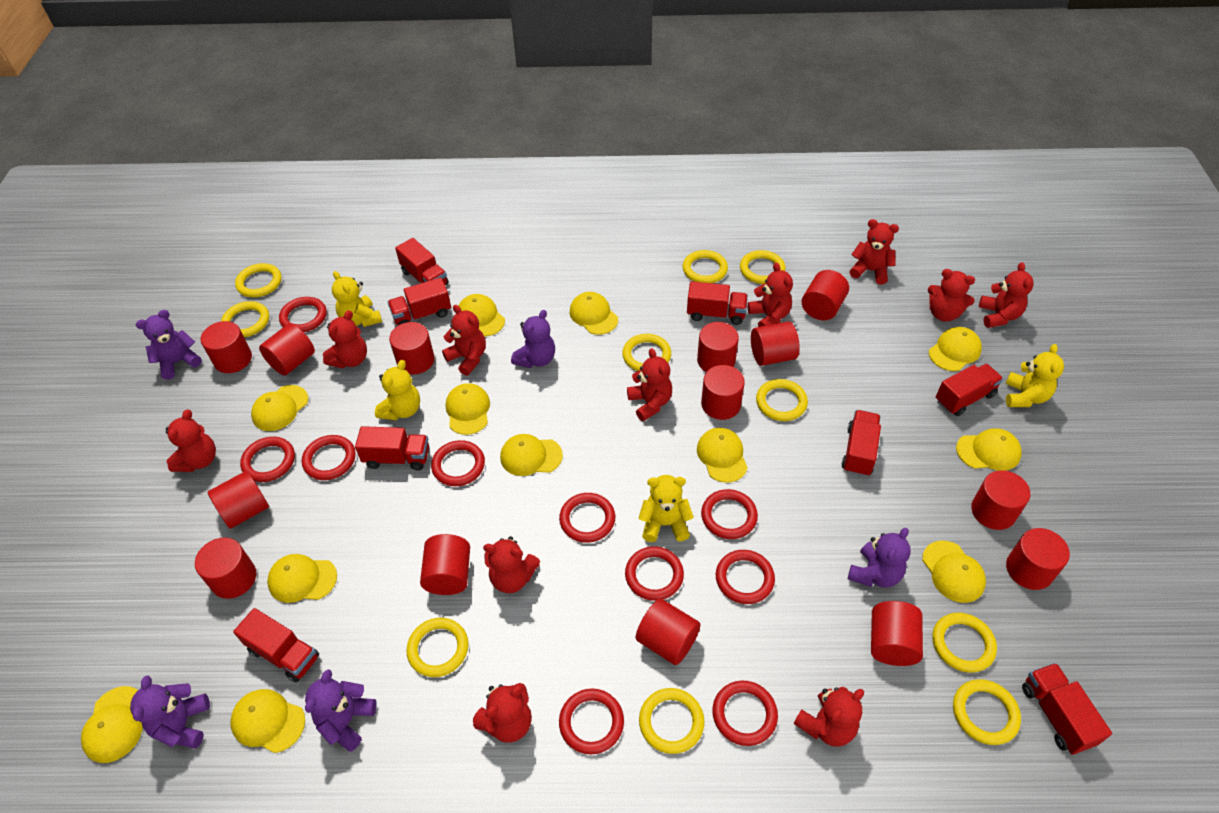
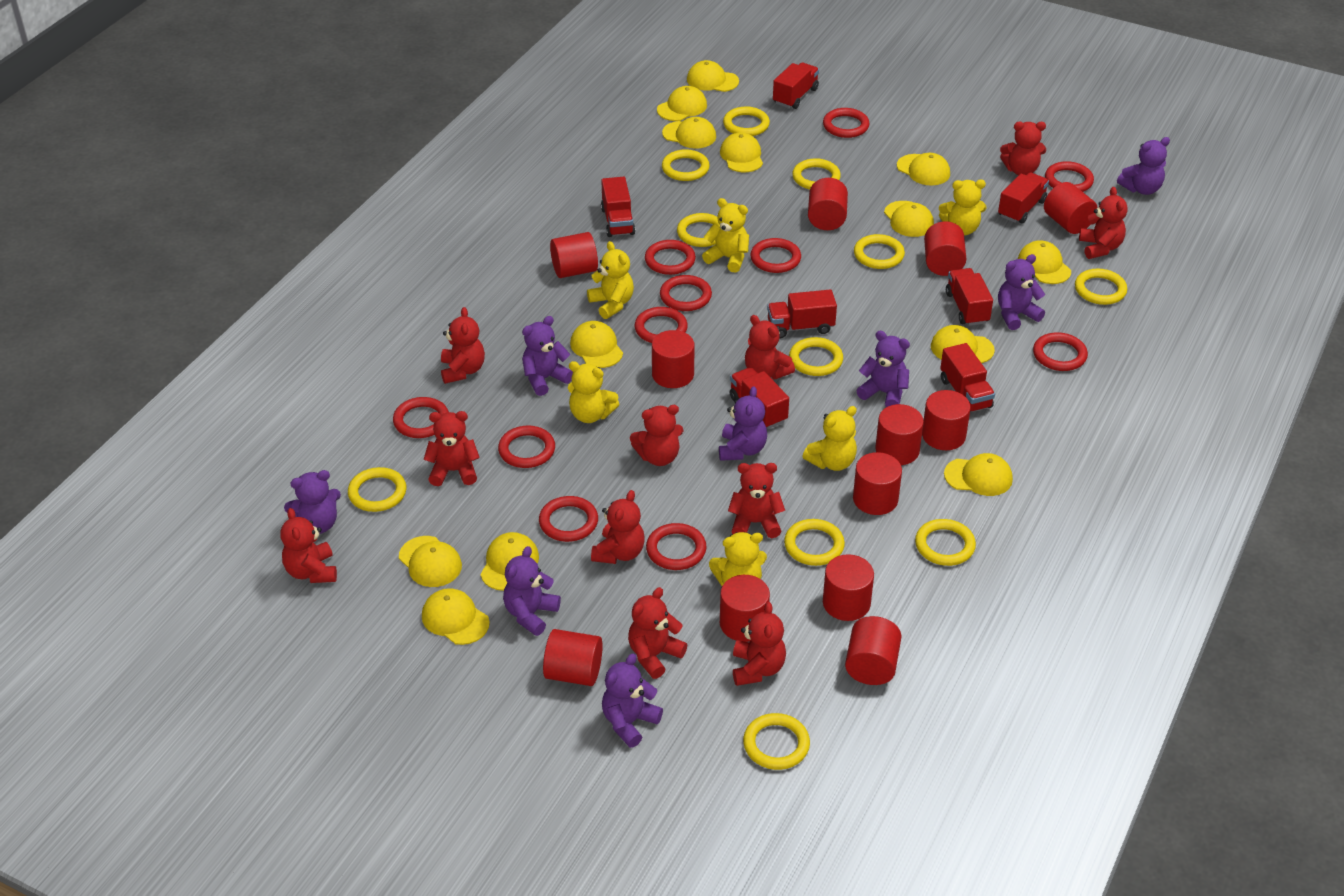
purple teddy bear: [130,676,210,748] [136,310,202,380] [305,669,377,752] [511,310,555,368] [848,528,911,588] = 5 -> [284,470,341,534] [503,546,561,636] [522,316,573,396] [602,654,663,748] [719,386,767,461] [856,331,910,407] [998,254,1045,330] [1117,137,1170,195] = 8
red cylinder: [195,538,256,599] [201,321,252,373] [207,471,269,529] [259,324,315,376] [389,322,435,375] [420,534,470,595] [636,599,701,665] [697,322,739,372] [701,365,745,420] [751,321,800,366] [802,270,849,320] [871,601,923,666] [971,470,1030,530] [1006,528,1070,590] = 14 -> [543,629,603,686] [550,232,598,278] [652,330,695,388] [720,575,770,642] [808,178,848,230] [823,554,874,621] [845,616,902,685] [853,452,902,515] [875,404,924,465] [922,390,971,450] [924,221,966,276] [1044,182,1098,234] = 12
red ring: [240,437,295,482] [279,297,327,332] [302,435,356,480] [431,440,485,486] [559,493,615,543] [559,689,624,755] [625,546,684,601] [701,489,758,539] [713,681,778,746] [716,550,775,604] = 10 -> [393,397,449,438] [498,425,555,468] [539,496,598,542] [635,307,688,343] [645,240,696,275] [646,523,707,570] [660,275,712,311] [750,238,801,273] [823,108,870,138] [1033,332,1088,371] [1045,161,1094,192] = 11
red truck: [233,608,319,682] [355,426,429,471] [388,278,451,326] [395,238,449,285] [687,281,748,325] [842,410,881,477] [936,364,1003,416] [1022,663,1112,755] = 8 -> [601,177,635,237] [730,367,789,429] [767,290,837,338] [773,62,819,109] [940,343,995,412] [946,268,993,326] [998,172,1049,224] = 7
yellow cap: [81,686,143,763] [230,689,305,753] [251,385,308,431] [267,554,337,603] [446,383,490,435] [459,294,505,336] [500,434,563,476] [570,292,618,335] [697,428,748,483] [922,541,986,603] [929,327,982,371] [956,428,1022,471] = 12 -> [399,536,462,587] [422,588,490,645] [480,532,539,591] [570,321,623,368] [657,86,707,121] [662,117,716,148] [687,60,739,92] [720,132,763,172] [884,201,934,237] [897,153,950,186] [931,325,995,363] [944,453,1013,496] [1018,240,1071,284] = 13
yellow ring: [221,301,269,337] [235,263,282,297] [406,618,469,677] [622,334,671,371] [639,688,704,754] [683,250,728,283] [740,250,785,284] [756,379,808,421] [932,613,997,673] [953,679,1021,745] = 10 -> [348,467,406,512] [662,149,710,181] [677,213,720,247] [723,107,770,136] [743,713,810,770] [784,519,845,566] [789,337,843,376] [792,158,841,190] [854,234,905,269] [915,519,976,566] [1075,269,1127,305] = 11
yellow teddy bear: [332,271,382,327] [375,360,420,420] [639,475,694,542] [1006,344,1064,407] = 4 -> [568,361,619,423] [587,241,634,319] [702,198,749,273] [709,532,767,586] [802,406,857,471] [939,180,986,236] = 6

